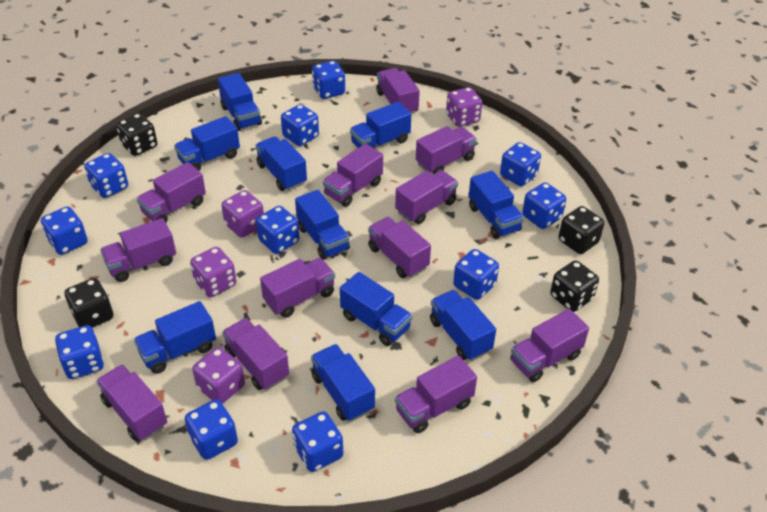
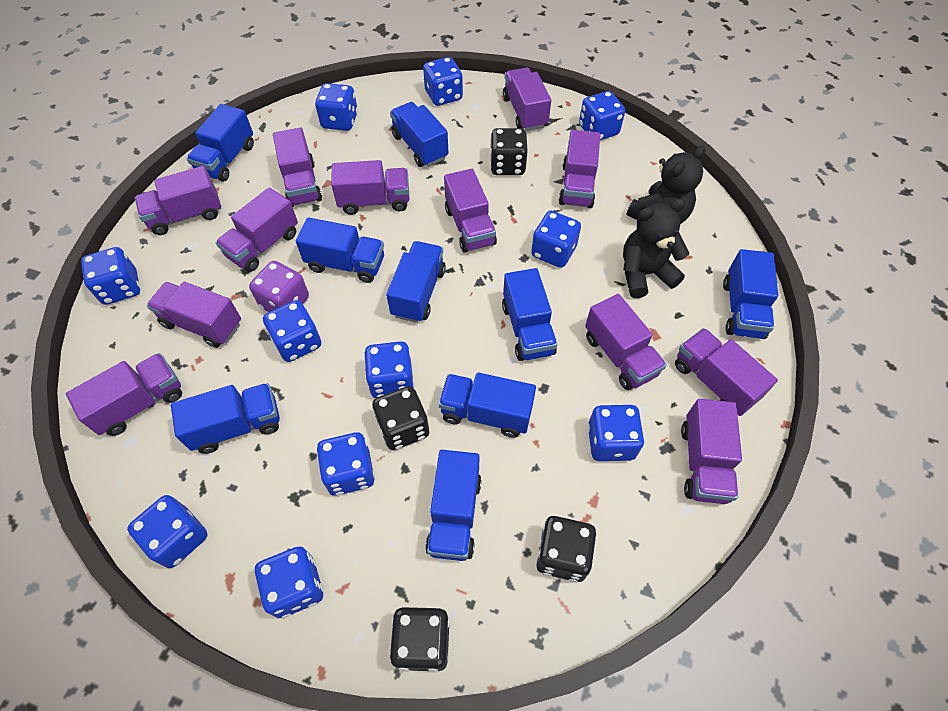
black teddy bear: none = 0 -> [623,199,689,298] [627,146,706,224] = 2
blue truck: [134,301,216,374] [174,116,240,171] [218,73,262,131] [255,136,307,191] [295,190,350,260] [311,344,375,421] [340,272,412,346] [350,102,411,149] [430,290,496,361] [469,171,524,239] = 10 -> [171,383,280,454] [187,104,254,182] [296,217,384,283] [386,241,446,323] [390,102,449,167] [425,450,482,561] [438,373,536,438] [502,268,557,361] [723,249,778,339] = 9
purple dice: [190,247,236,297] [192,347,245,404] [221,190,264,238] [446,87,482,127] = 4 -> [249,261,309,312] = 1

